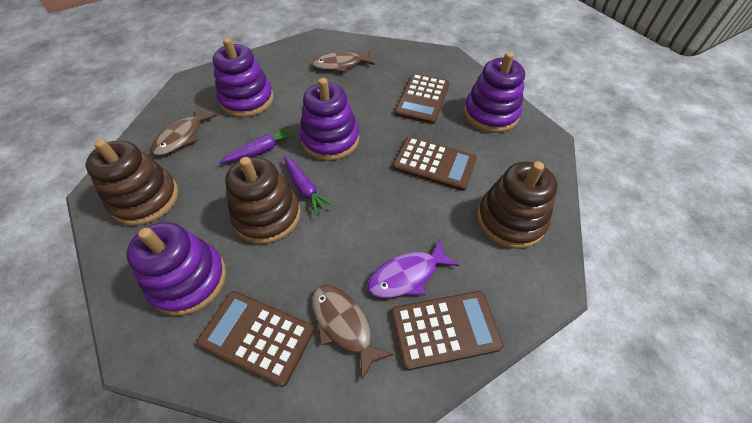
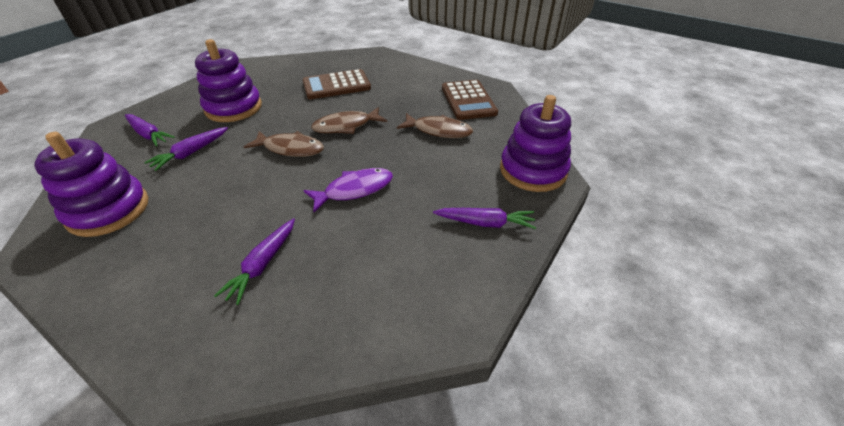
brown calculator: [197,291,314,387] [391,291,504,370] [393,136,477,191] [395,73,449,124] = 4 -> [302,69,371,99] [442,80,498,120] = 2
brown stacking toy: [86,139,179,226] [225,157,301,244] [477,161,557,249] = 3 -> none = 0
purple carrot: [220,125,297,163] [284,156,335,216] = 2 -> [125,114,175,147] [144,127,228,171] [214,218,295,305] [433,208,536,229] = 4
purple stacking toy: [126,222,226,316] [213,38,274,117] [300,78,359,161] [464,52,525,133] = 4 -> [34,132,148,237] [195,39,262,122] [500,95,571,192] = 3

